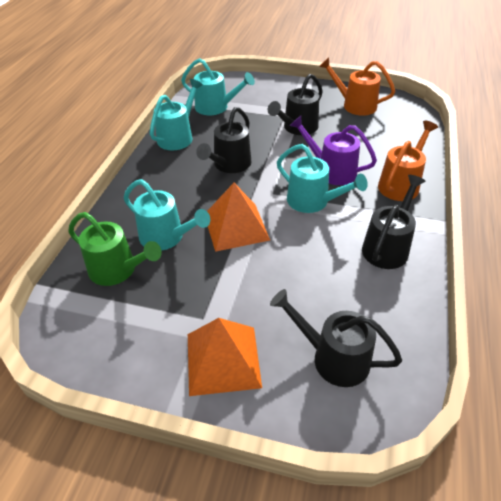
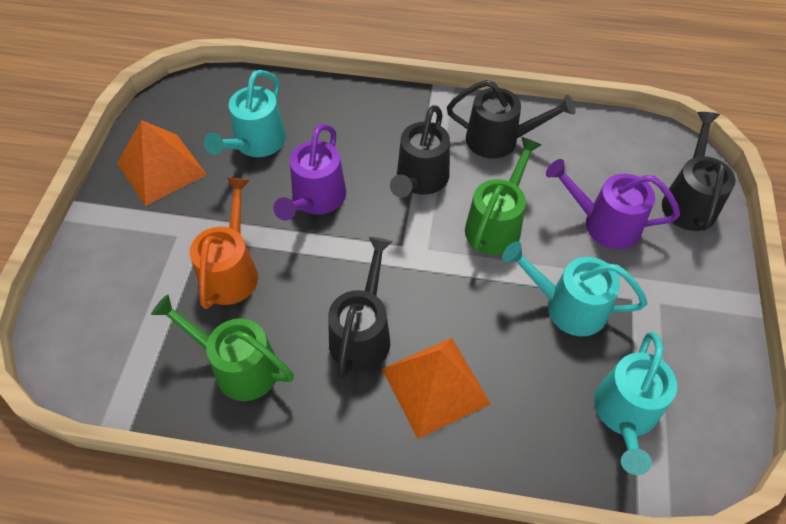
green watering can: [68,212,162,286] = 1 -> [151,294,294,401] [465,137,541,255] = 2
orange watering can: [319,57,395,116] [378,121,438,201] = 2 -> [190,177,258,309] = 1
purple watering can: [290,116,377,185] = 1 -> [273,124,346,221] [546,159,680,249] = 2
turquoise watering can: [123,179,210,251] [150,79,203,150] [181,58,255,115] [277,144,368,213] = 4 -> [204,70,286,157] [502,241,647,336] [594,332,677,475] = 3

